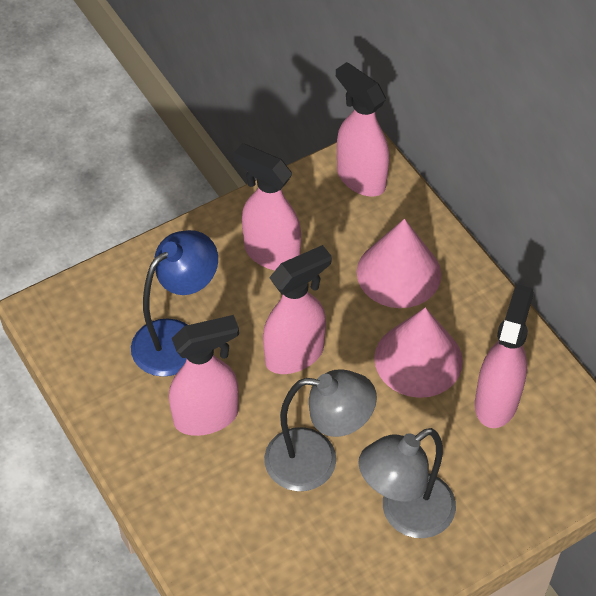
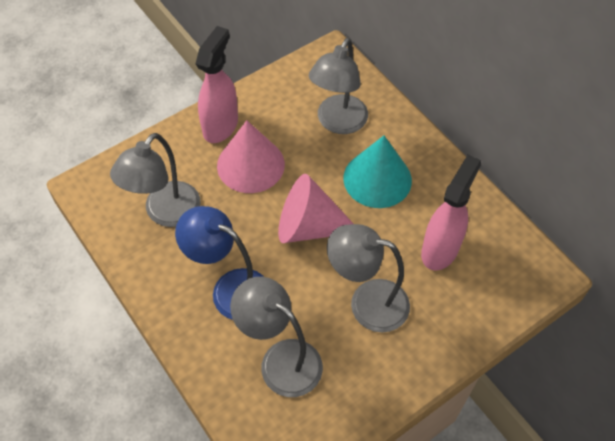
grey lamp: [264,369,377,491] [358,428,456,538] = 2 -> [110,133,200,227] [230,277,323,397] [309,38,368,134] [327,224,410,332] = 4
pink spray bottle: [169,315,239,436] [233,143,301,270] [263,245,332,374] [336,62,389,197] [475,284,534,428] = 5 -> [196,26,238,143] [421,155,481,270] = 2
turquoise cone: none = 0 -> [343,135,412,208] = 1

